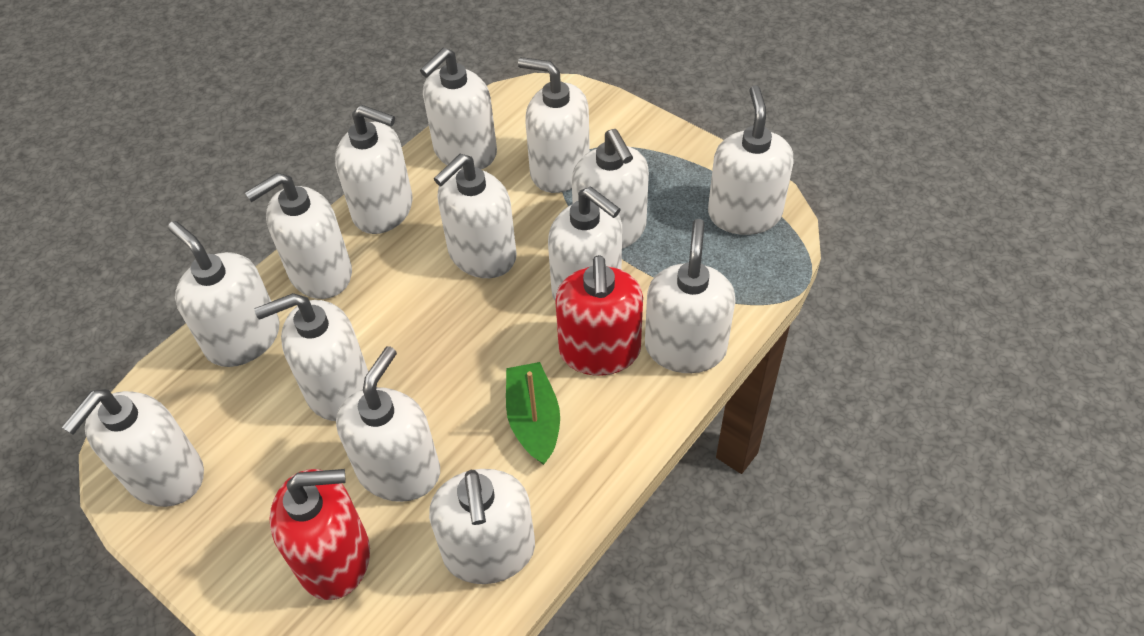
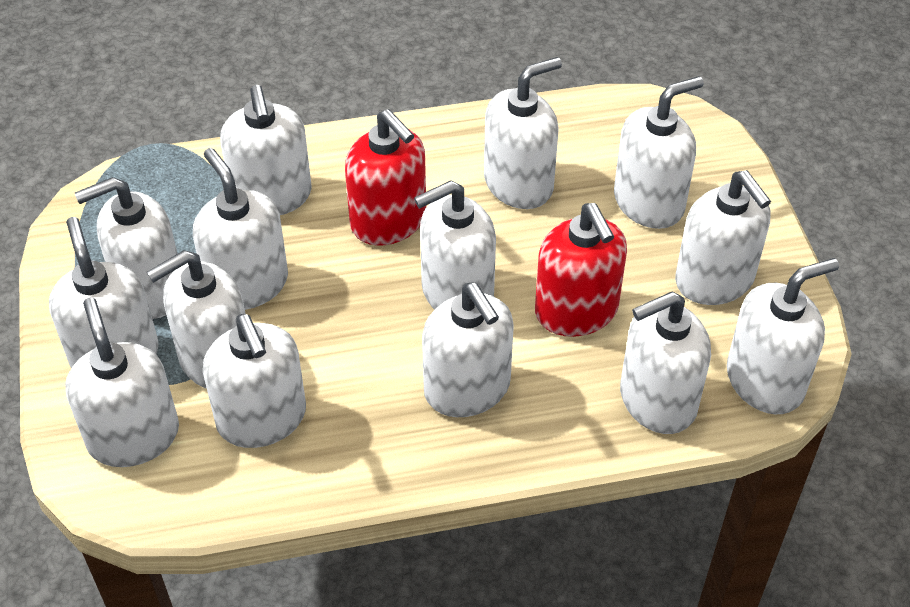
green boat: [506,362,560,465] = 1 -> none = 0

